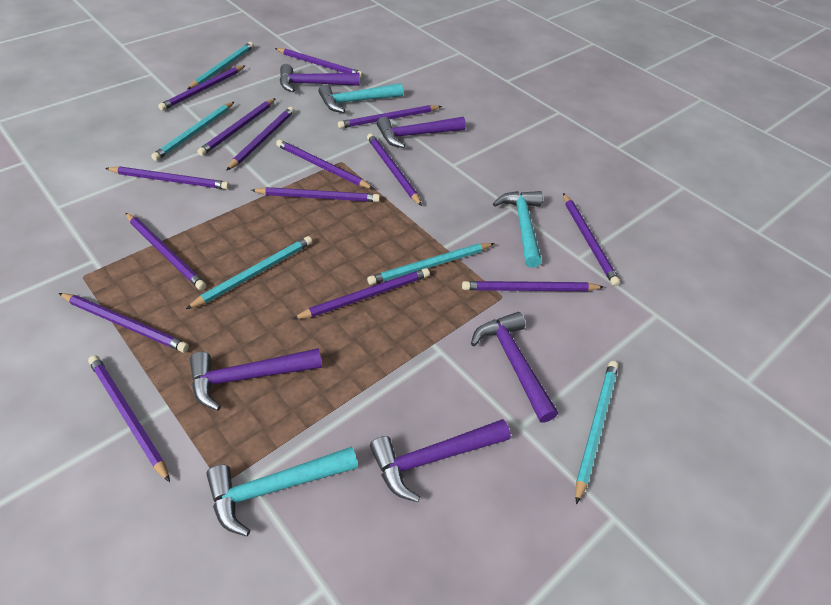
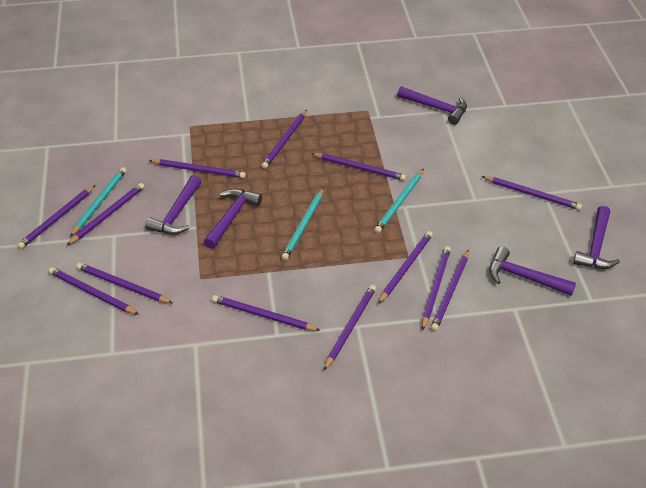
purple pencil: [59,293,189,352] [88,355,170,482] [105,166,229,190] [126,213,206,290] [158,65,245,111] [197,98,276,156] [226,107,294,171] [251,187,380,202] [275,48,363,78] [276,140,374,189] [292,268,430,319] [338,105,442,129] [367,133,422,206] [462,281,603,291] [563,193,620,286] = 15 -> [17,185,95,249] [49,267,139,315] [67,183,145,245] [76,263,172,303] [149,159,246,178] [212,295,321,331] [261,110,307,169] [311,153,406,181] [324,285,376,370] [378,231,433,304] [422,246,451,330] [431,250,469,331] [481,176,582,210] = 13
turquoise hammer: [206,446,358,536] [319,83,403,113] [493,191,543,268] = 3 -> none = 0
turquoise pencil: [151,102,234,161] [186,236,313,309] [187,42,254,90] [367,243,495,285] [575,361,618,504] = 5 -> [70,167,126,237] [282,188,324,260] [374,169,424,233] = 3

